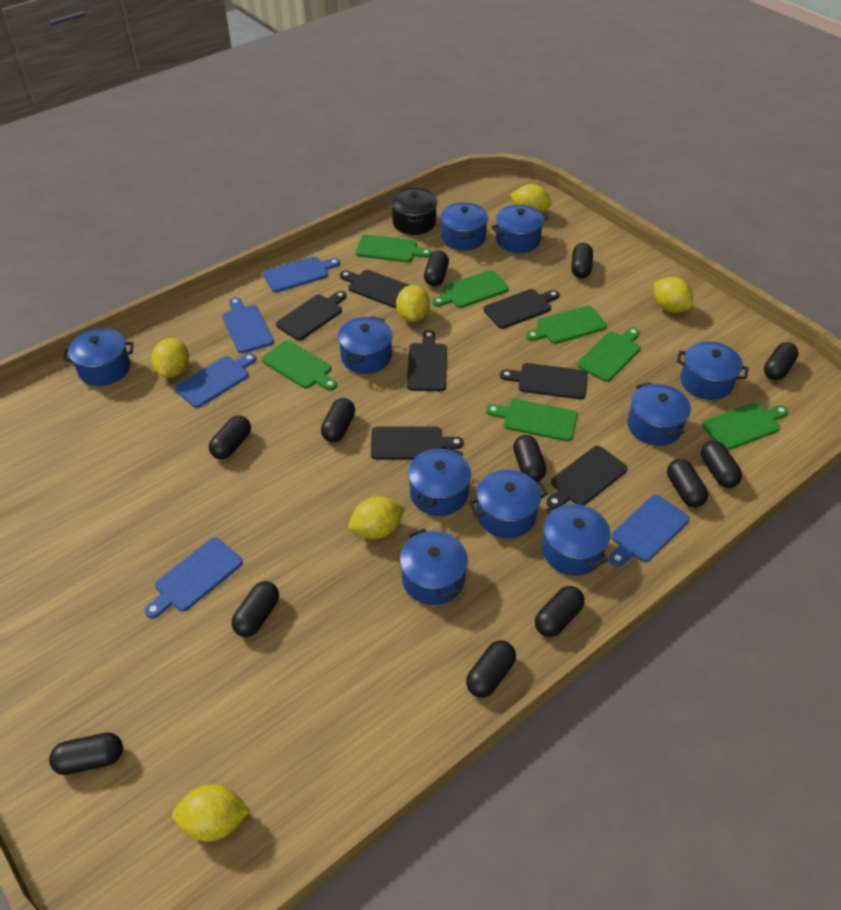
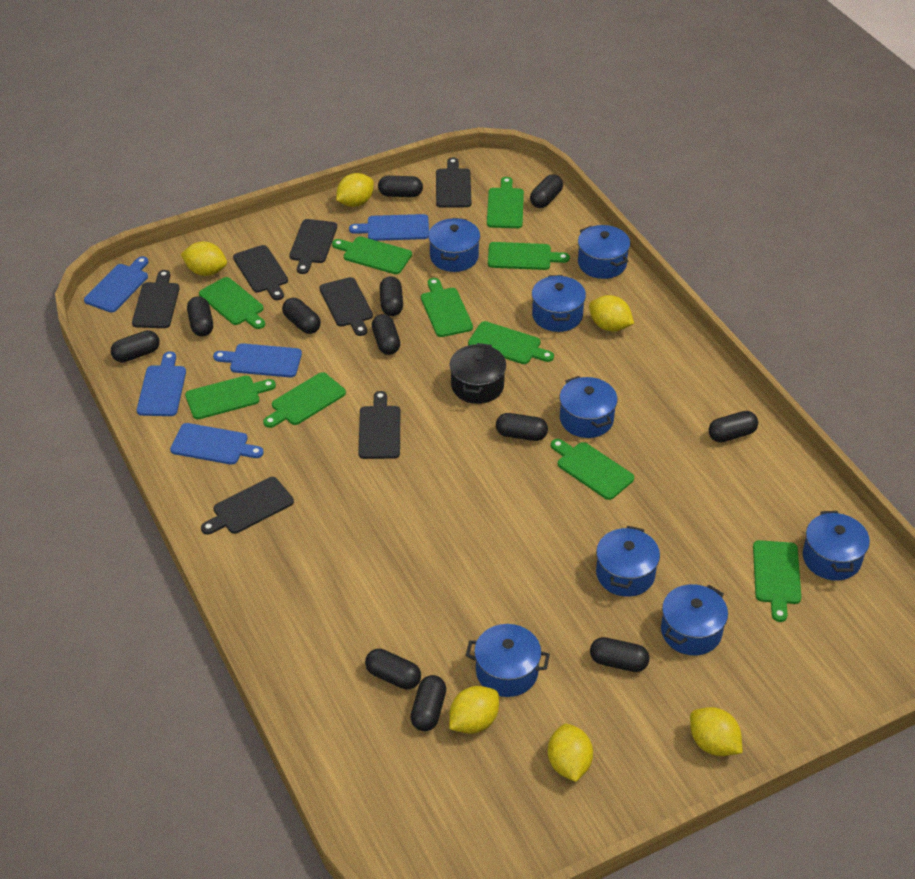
blue pot: [62,328,133,386] [338,316,393,374] [400,528,468,605] [408,447,471,516] [440,202,488,251] [469,469,548,538] [491,205,548,253] [542,502,610,576] [627,382,691,446] [676,341,749,400] = 10 -> [428,218,480,272] [466,624,550,697] [532,275,586,332] [559,376,618,438] [578,225,630,279] [596,526,660,597] [661,584,728,655] [803,511,870,581] = 8
green cutting board: [262,340,337,391] [356,234,432,262] [432,270,509,308] [486,399,578,441] [526,305,607,344] [577,327,641,382] [702,403,788,450] = 7 -> [185,376,276,419] [199,277,265,329] [263,372,346,428] [332,236,412,274] [421,278,473,337] [468,321,554,364] [487,177,524,228] [488,242,570,270] [551,439,634,500] [753,540,801,622] = 10

